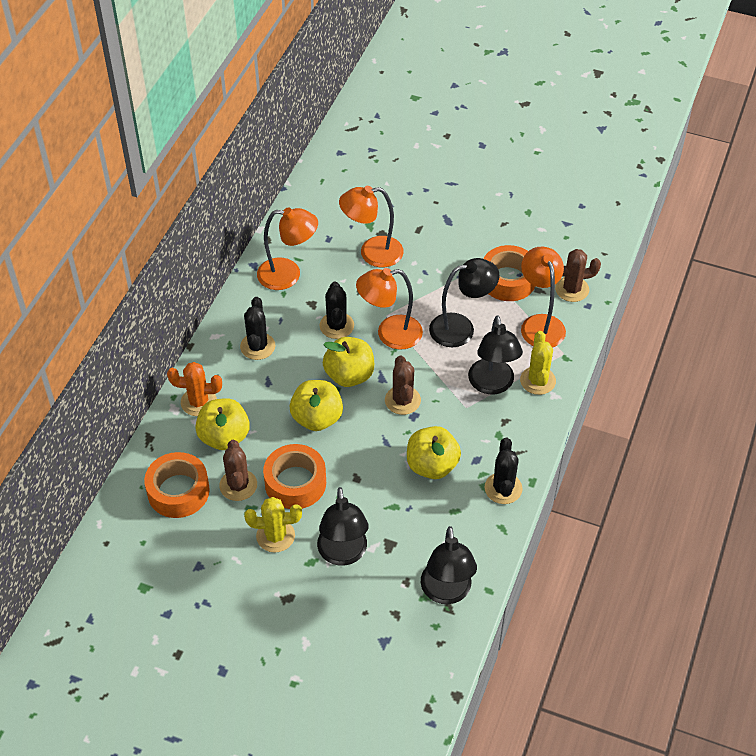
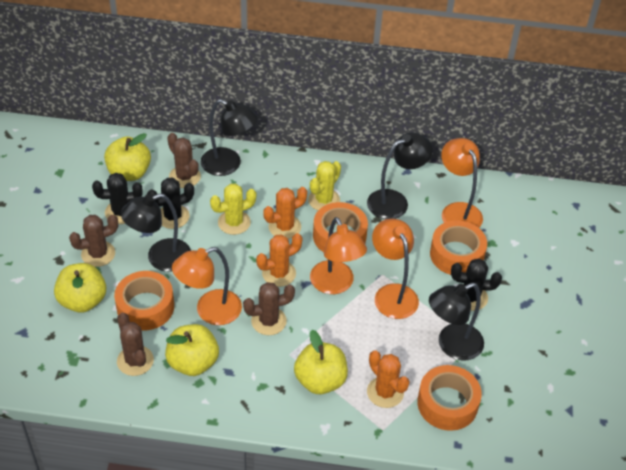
brown cactus: [219,440,257,501] [385,355,421,415] [555,249,601,302] = 3 -> [69,215,118,267] [117,313,154,376] [167,133,201,188] [243,282,295,335] = 4
orange cactus: [167,362,222,416] = 1 -> [256,233,303,287] [263,187,307,239] [367,350,410,408] = 3
orange tape: [144,452,210,518] [263,444,326,509] [483,245,535,301] = 3 -> [114,271,174,331] [313,202,368,252] [417,365,482,431] [430,220,487,275] = 4

